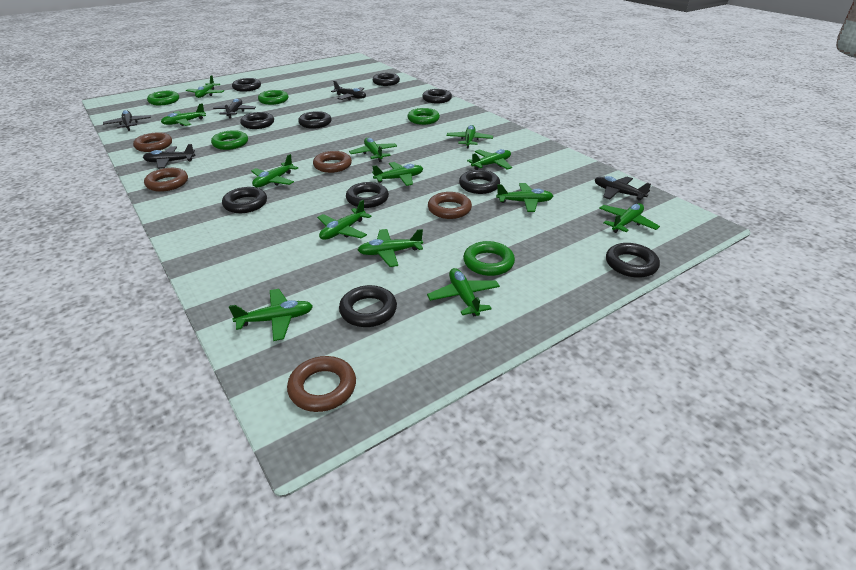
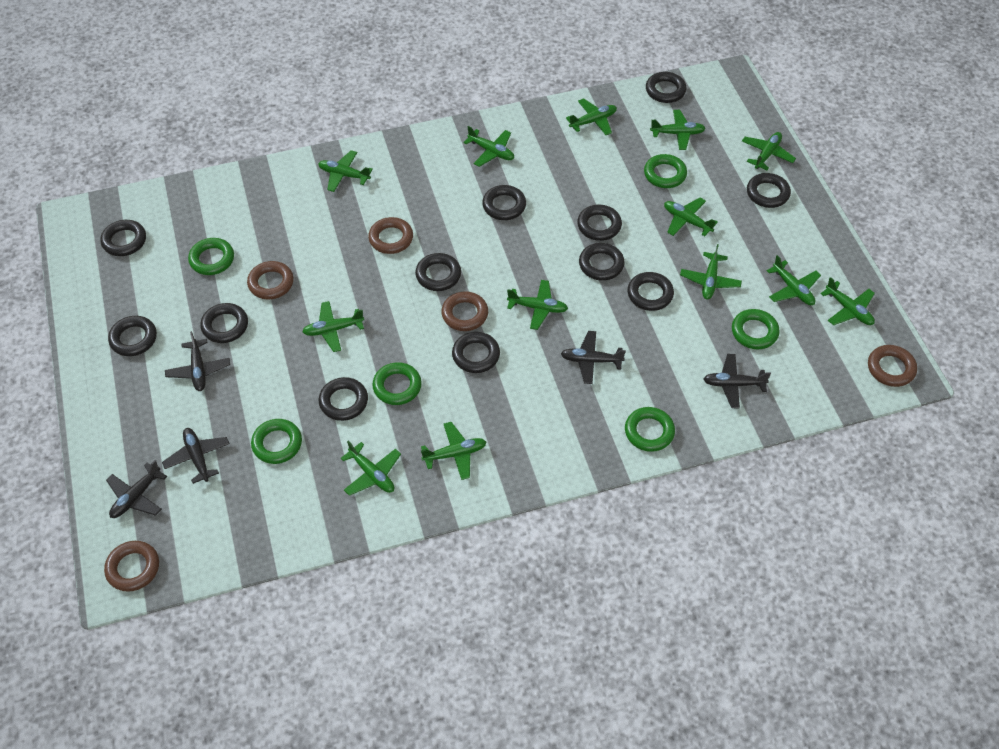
black ring: [222,187,267,213] [232,78,261,92] [240,112,274,129] [298,111,332,129] [339,285,397,327] [346,182,389,208] [373,73,400,86] [422,89,452,103] [459,170,500,194] [606,243,660,278] = 10 -> [101,220,146,256] [108,316,157,356] [200,303,248,343] [319,377,368,421] [415,253,461,291] [452,332,500,373] [482,185,526,220] [577,205,622,241] [579,243,625,281] [628,272,674,311] [646,72,686,103] [747,173,791,208] = 12
green ring: [147,91,179,105] [211,130,248,150] [258,90,288,105] [408,108,440,125] [463,241,515,276] = 5 -> [188,238,234,275] [251,419,302,464] [372,362,422,405] [625,407,675,452] [644,154,687,188] [732,309,780,349] = 6

